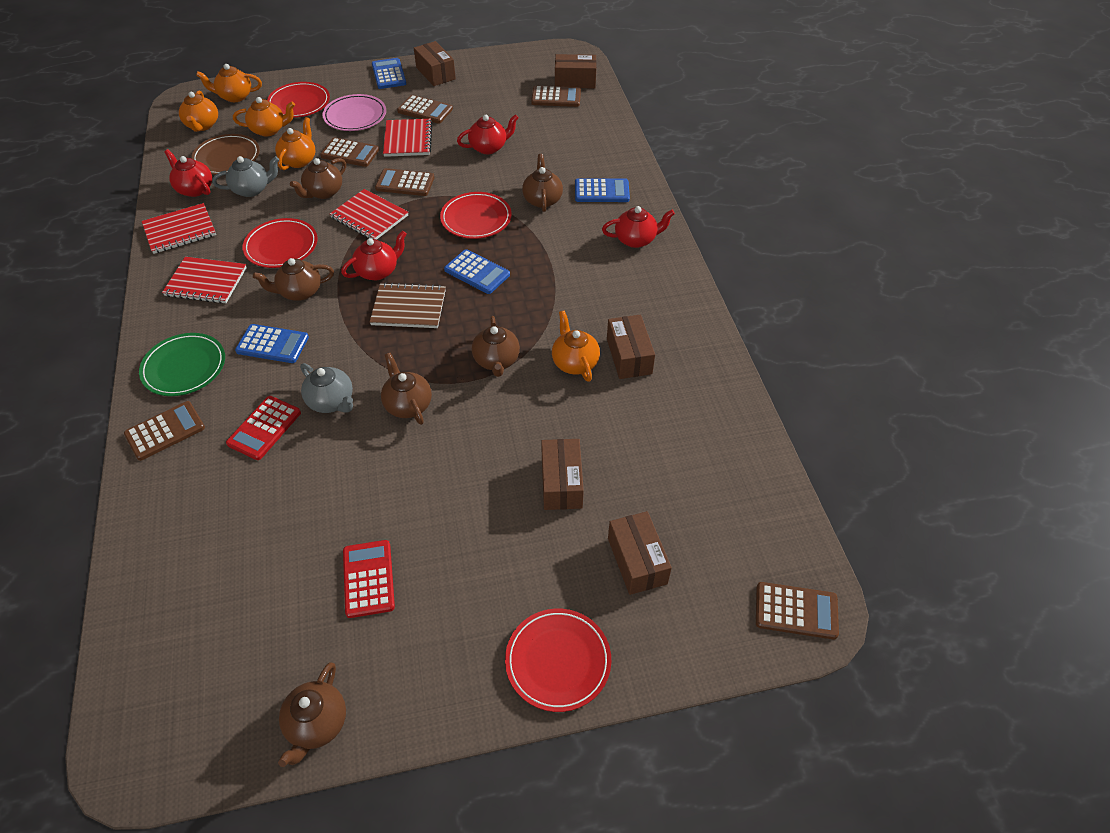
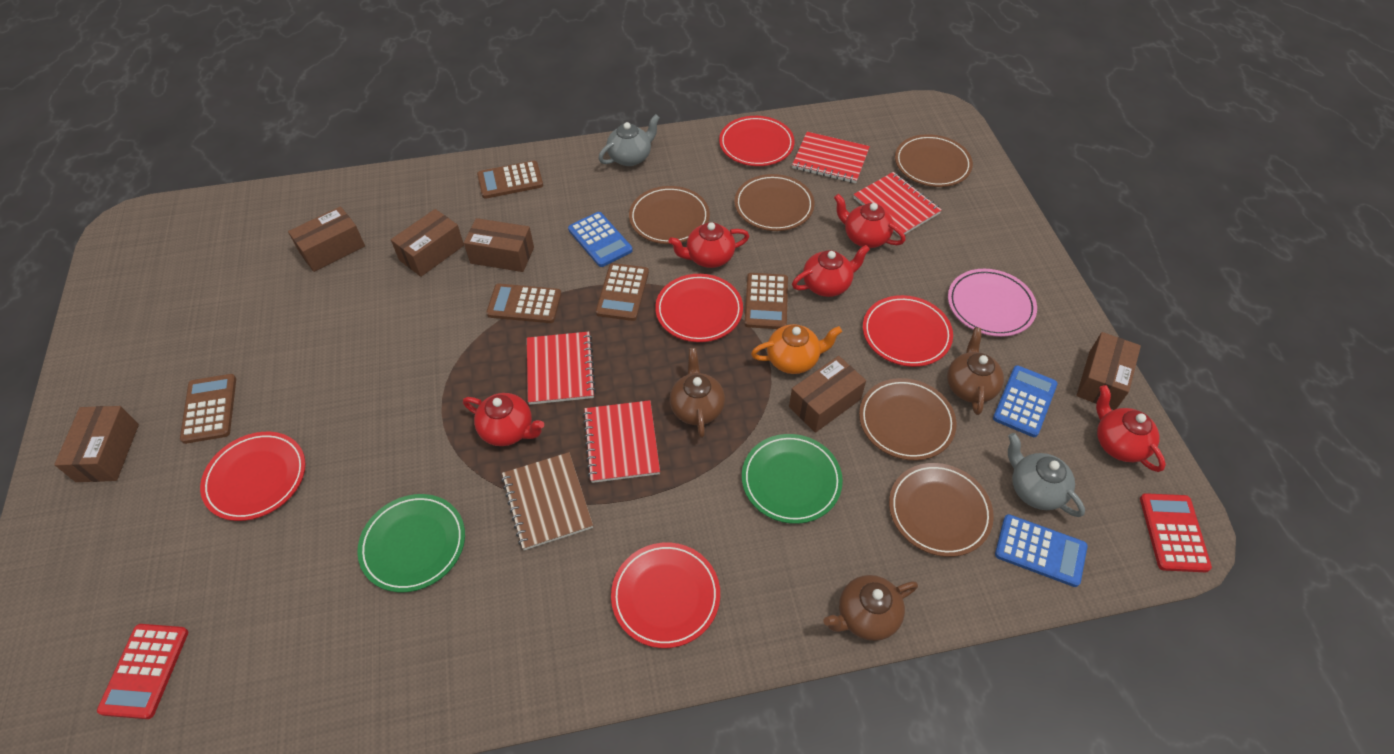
blue calculator: [235,324,309,363] [372,58,406,89] [444,249,510,294] [575,178,630,202] = 4 -> [568,212,633,267] [993,365,1058,437] [995,514,1087,587] = 3
brown box: [414,41,456,86] [541,439,584,510] [555,54,597,88] [607,315,655,379] [608,511,672,595] = 5 -> [54,406,139,482] [288,206,365,272] [391,209,464,277] [464,218,534,272] [789,356,866,433] [1076,332,1141,410] = 6
brown calculator: [124,401,205,461] [320,137,379,167] [375,168,434,196] [397,95,453,124] [531,86,581,107] [756,582,839,639] = 6 -> [180,374,236,444] [477,161,543,199] [486,284,562,323] [596,263,649,321] [744,273,788,329] = 5
brown plate: [191,134,260,175] = 1 -> [629,186,710,244] [734,174,815,231] [859,378,956,460] [889,463,994,557] [895,134,973,187] = 5
brown teapot: [253,258,334,301] [278,662,346,767] [290,158,346,199] [381,353,432,425] [472,316,520,377] [522,154,563,212] = 6 -> [670,348,725,438] [824,575,918,641] [947,327,1004,415] = 3
green plate: [139,333,225,396] = 1 -> [357,494,465,592] [742,434,843,524] = 2
orange teapot: [179,90,218,132] [196,64,262,102] [233,97,295,136] [275,117,316,170] [552,310,600,382] = 5 -> [751,324,842,374] = 1
red plate: [242,218,318,268] [267,82,330,118] [440,192,512,239] [505,609,611,712] = 4 -> [200,432,306,521] [611,542,720,648] [655,274,743,342] [719,116,795,166] [863,295,953,367] = 5
red teapot: [164,149,212,197] [341,231,406,280] [457,114,519,154] [602,206,675,248] = 4 -> [463,393,544,446] [668,222,749,268] [792,245,870,297] [834,194,906,248] [1096,385,1166,472] = 5

